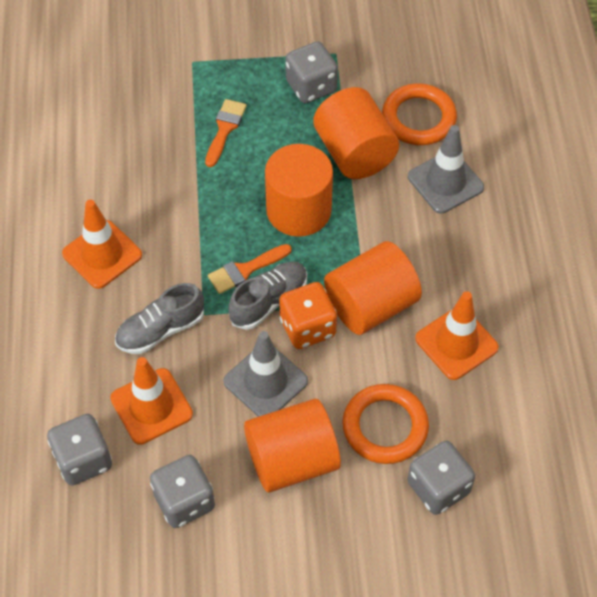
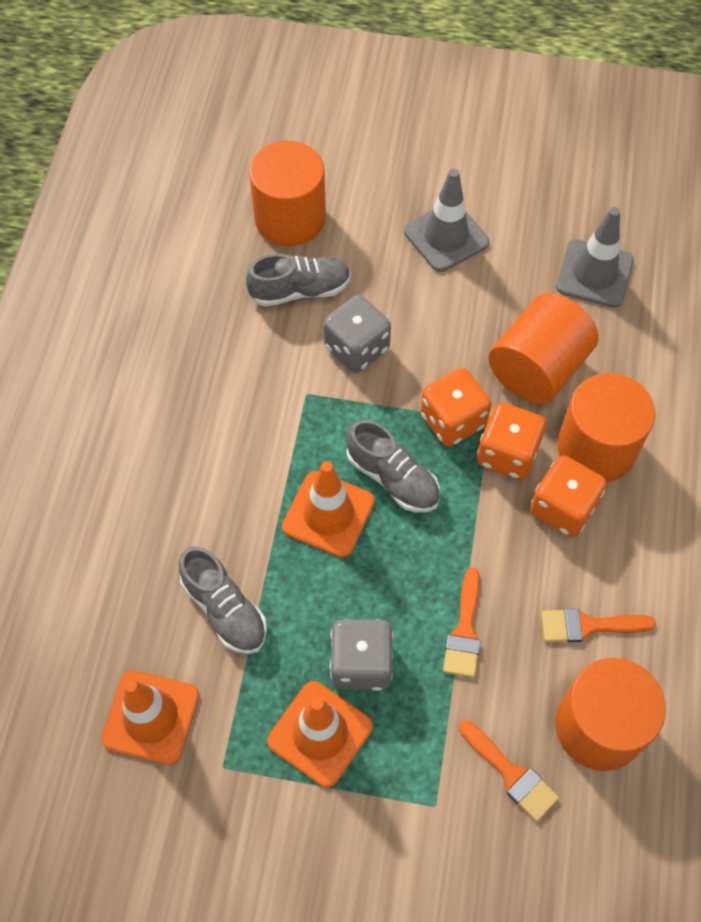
grey dice: [47,414,112,485] [150,455,215,528] [285,41,338,103] [408,441,475,515] = 4 -> [323,295,391,373] [330,619,394,691] = 2
grey shoe: [115,283,204,354] [228,261,307,330] = 2 -> [179,546,267,654] [246,254,351,307] [346,420,440,512] = 3
orange brush: [205,99,247,167] [208,244,292,294] = 2 -> [443,567,481,677] [458,720,559,822] [541,608,656,642] = 3
orange dice: [279,282,337,349] = 1 -> [420,368,491,447] [477,402,546,480] [530,455,607,537] = 3
orange ring: [342,384,429,464] [382,83,457,145] = 2 -> none = 0

